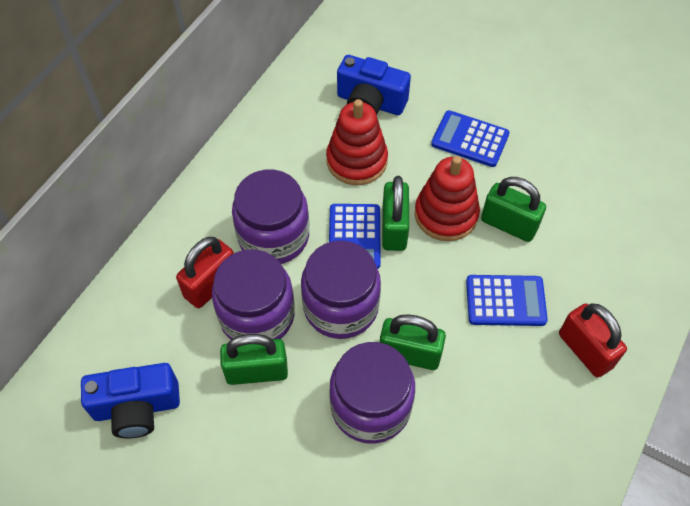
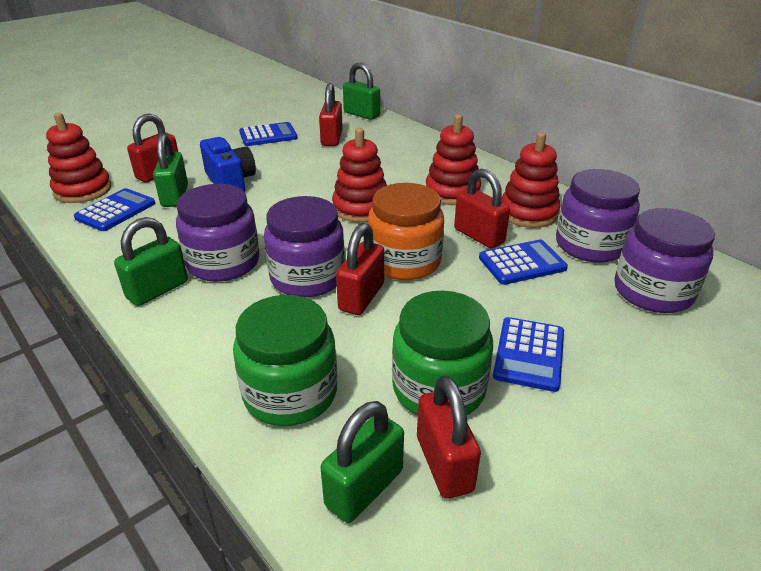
blue calculator: [329,204,381,269] [431,110,510,167] [466,275,548,326] = 3 -> [74,188,155,231] [239,122,298,146] [479,240,568,285] [493,317,564,392] = 4
blue camera: [81,363,180,439] [337,55,411,115] = 2 -> [200,137,256,192] = 1
green jar: none = 0 -> [233,295,337,426] [392,291,493,416] = 2
orange jar: none = 0 -> [368,183,444,280] = 1
red padlock: [176,237,234,308] [559,303,627,378] = 2 -> [127,114,178,182] [319,83,343,146] [336,223,384,315] [417,375,481,499] [454,169,510,249] = 5
red stacking toy: [326,99,388,185] [415,156,480,241] = 2 -> [46,113,111,203] [332,128,387,222] [426,114,481,205] [501,132,560,228] = 4

